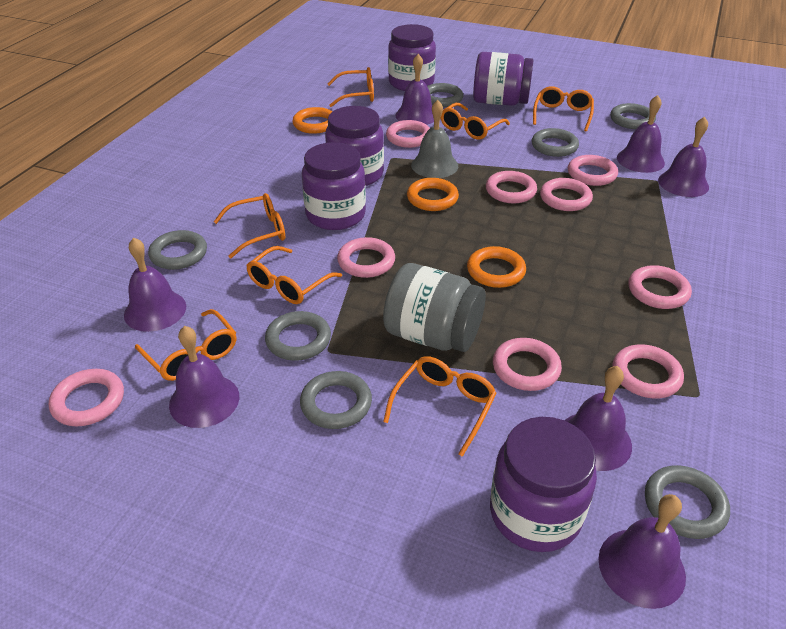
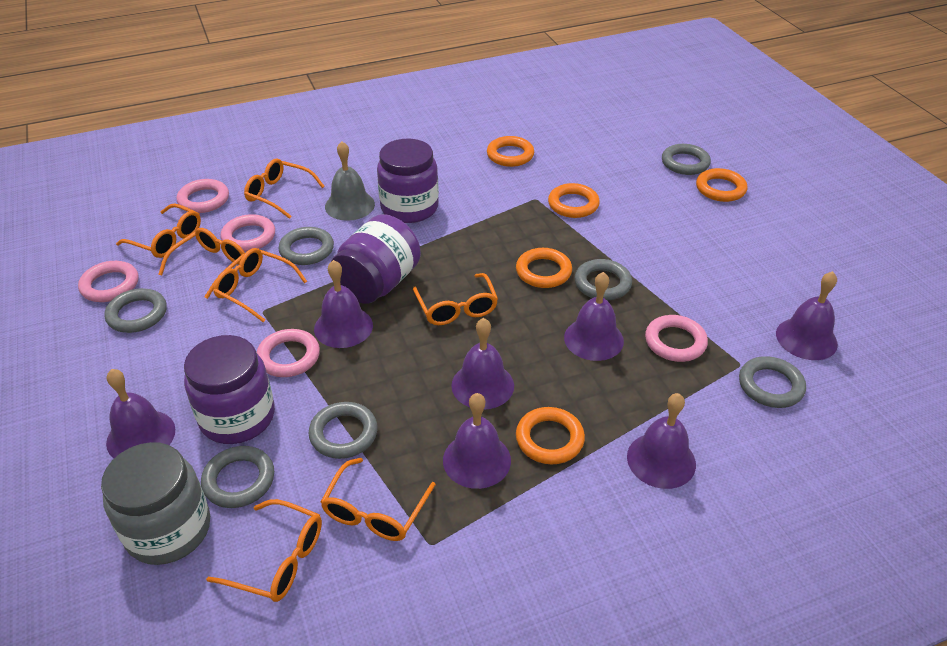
orange ring: [292,107,332,134] [407,178,459,211] [467,246,526,288] = 3 -> [487,136,534,167] [516,248,572,288] [516,407,585,464] [548,183,600,218] [696,168,747,202] = 5
pink ring: [49,369,124,426] [337,237,395,278] [386,120,430,148] [486,171,537,203] [493,338,562,391] [540,178,593,211] [568,155,618,186] [612,344,684,399] [629,265,692,309] = 9 -> [78,261,138,302] [177,179,229,213] [221,214,275,252] [257,329,320,377] [645,315,708,362] = 5
purple jar: [302,142,366,230] [325,106,384,186] [388,24,436,91] [473,52,533,106] [490,417,597,552] = 5 -> [184,335,275,444] [331,214,421,304] [377,139,439,223] = 3

